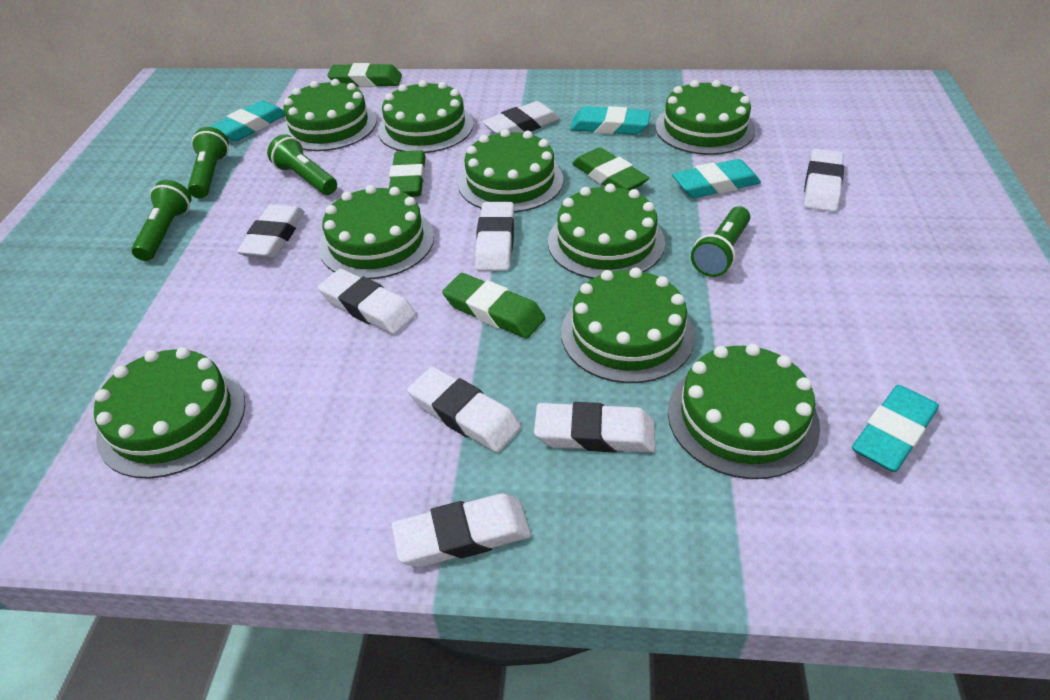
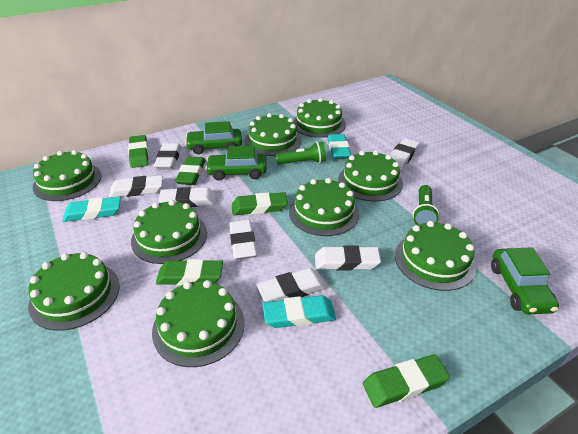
green car: none = 0 -> [185,121,242,154] [205,146,267,181] [491,247,559,314] = 3
green eraser: [327,63,402,87] [389,150,426,197] [442,273,545,338] [572,147,649,190] = 4 -> [128,135,149,168] [156,259,223,285] [175,156,206,185] [232,192,288,215] [363,355,450,408] = 5
green flashlight: [131,180,192,261] [188,127,229,198] [267,134,337,195] [691,206,750,277] = 4 -> [276,142,326,165] [413,185,439,225] = 2
turquoise eraser: [210,100,285,141] [570,106,651,135] [672,159,761,198] [852,385,939,472] = 4 -> [62,196,121,222] [262,295,336,328] [328,134,351,159] = 3
white eraser: [237,204,305,259] [318,269,416,335] [392,493,531,567] [407,367,521,453] [475,202,514,271] [482,101,560,134] [534,402,656,453] [804,149,844,212] = 8 -> [109,175,163,198] [154,143,181,169] [158,187,216,207] [229,220,257,259] [257,268,327,302] [315,245,381,270] [390,138,420,170] = 7

